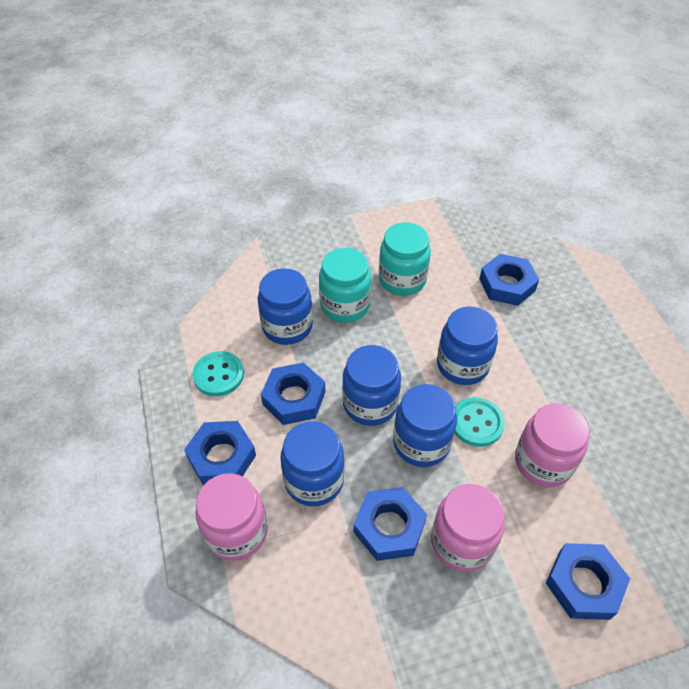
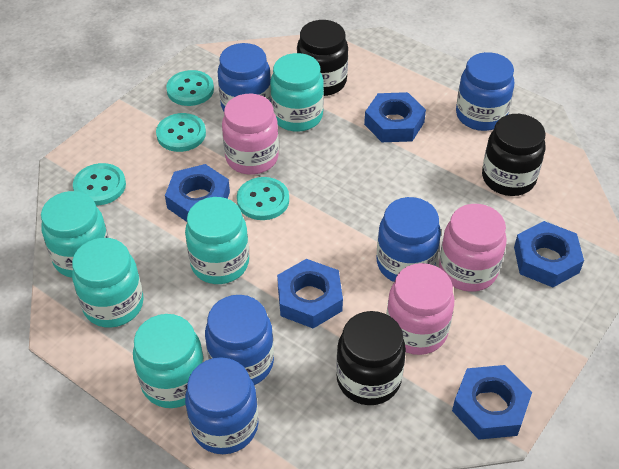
black jar: none = 0 -> [297,20,348,96] [336,311,406,405] [482,114,546,196] = 3
turquoise button: [192,351,244,396] [455,397,505,447] = 2 -> [73,163,126,205] [156,113,206,152] [166,70,214,106] [237,177,289,220] = 4
turquoise jar: [319,248,371,323] [379,222,431,296] = 2 -> [41,191,109,278] [72,238,144,328] [133,314,204,408] [185,197,249,284] [270,53,324,132] = 5

